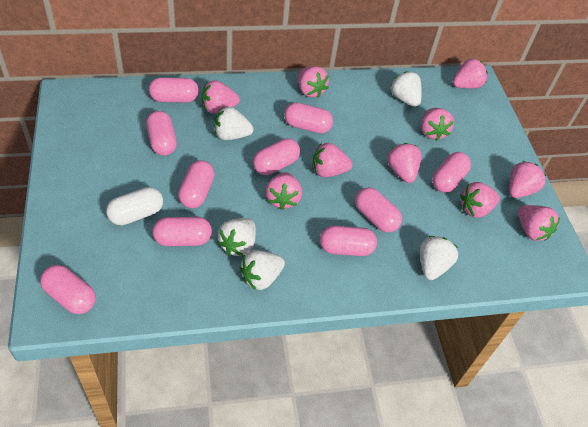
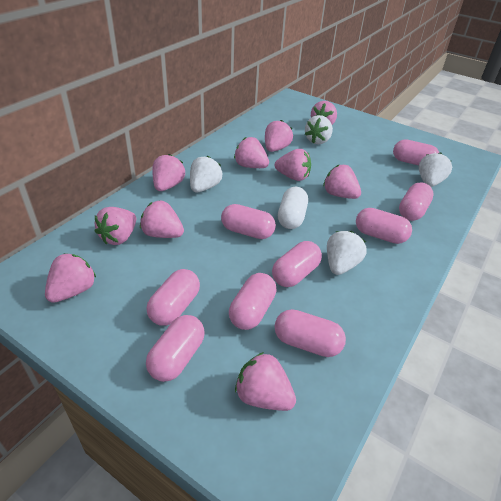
pink capsule: [40,265,96,314] [146,111,177,155] [149,77,199,103] [152,217,212,246] [178,160,215,208] [253,138,300,175] [284,103,333,133] [320,226,377,256] [355,187,402,233] [432,152,471,193] = 10 -> [146,269,200,326] [146,315,205,382] [221,204,276,239] [229,273,276,330] [272,241,322,287] [274,309,346,357] [356,208,412,244] [393,139,439,166] [399,182,434,221] = 9
white strawberry: [214,107,254,140] [217,218,256,256] [240,250,285,290] [390,71,422,107] [420,236,458,280] = 5 -> [190,156,222,192] [305,115,333,144] [327,231,366,275] [419,152,452,187] = 4

